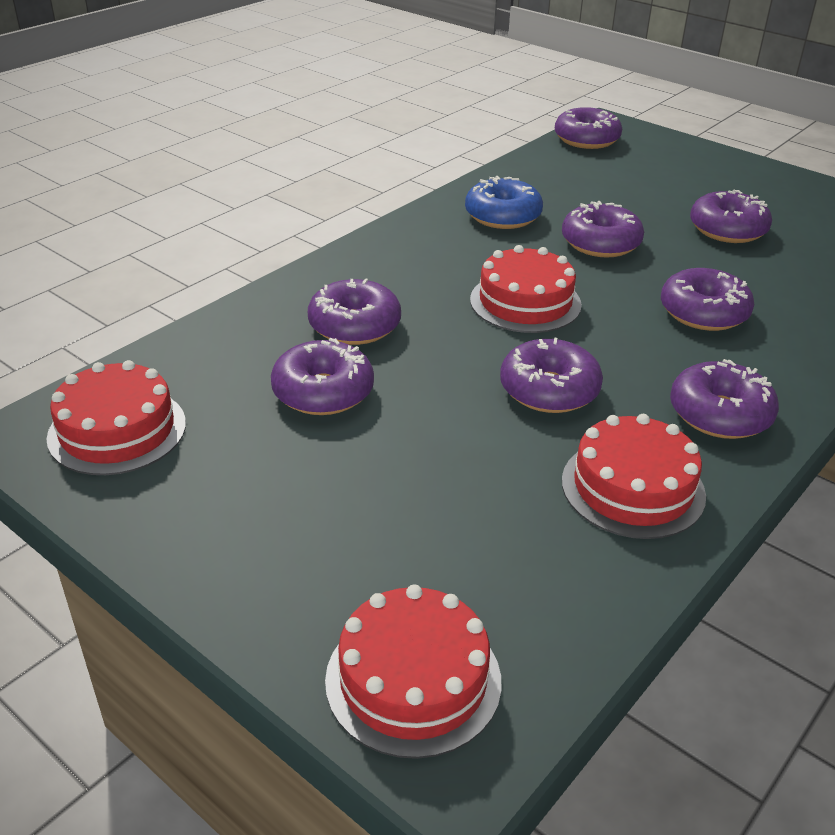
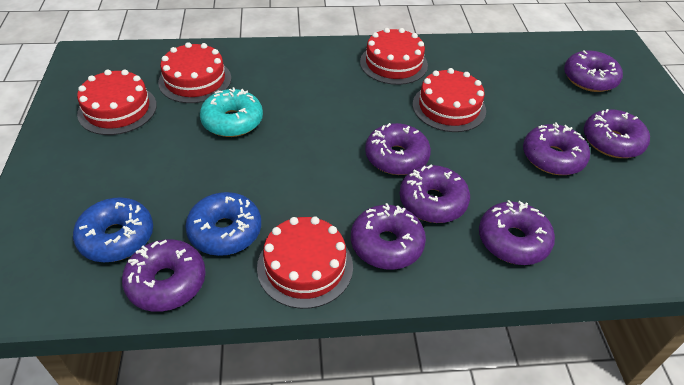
blue donut: [465,176,543,229] = 1 -> [73,197,153,262] [185,192,261,256] = 2
red cake: [46,360,186,475] [325,584,501,759] [470,245,582,333] [562,414,706,539] = 4 -> [77,69,157,135] [158,42,231,103] [257,217,353,309] [360,28,428,85] [413,68,486,132] = 5
turquoise donut: none = 0 -> [200,87,263,137] = 1

